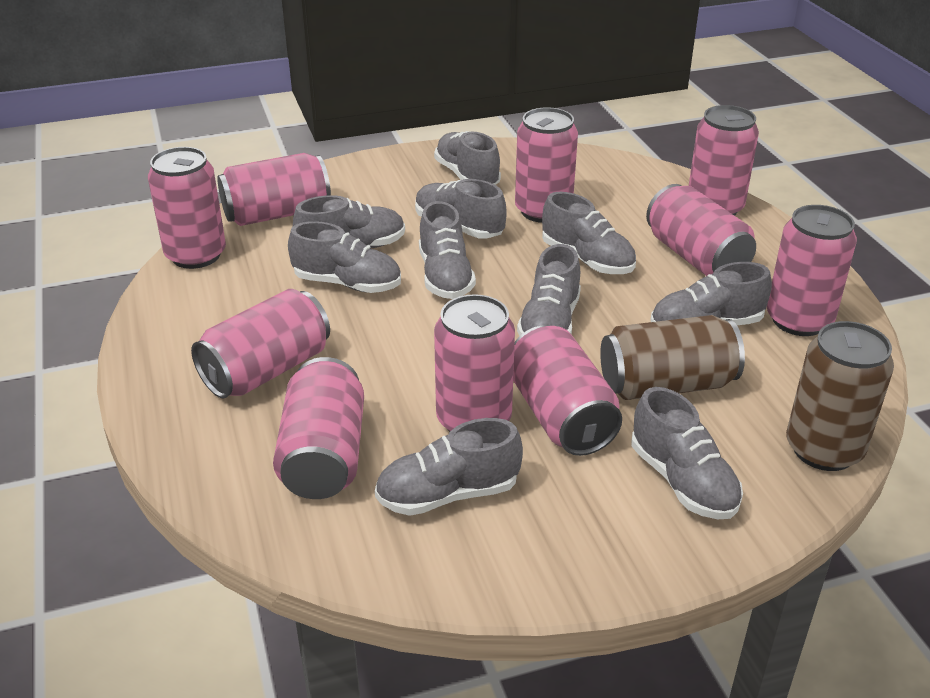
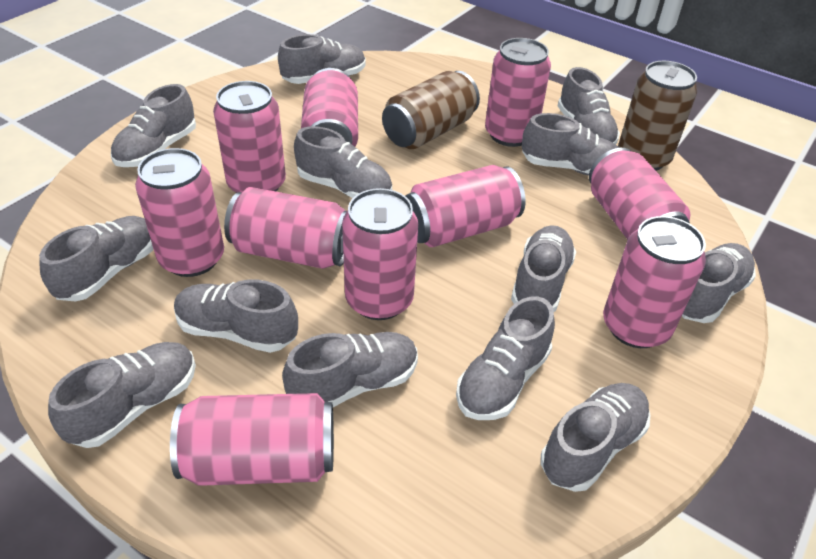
grey shoe: [288,221,401,293] [293,195,405,249] [375,418,523,516] [415,179,507,239] [419,201,476,299] [434,131,501,185] [517,244,581,336] [542,192,636,274] [631,387,743,519] [651,262,772,325] = 10 -> [39,216,153,302] [48,342,196,448] [111,84,196,167] [174,279,298,353] [278,34,365,84] [282,332,418,407] [294,126,392,198] [456,296,555,420] [511,225,576,312] [522,113,619,175] [541,383,651,492] [558,67,620,144] [682,243,756,323] = 13

